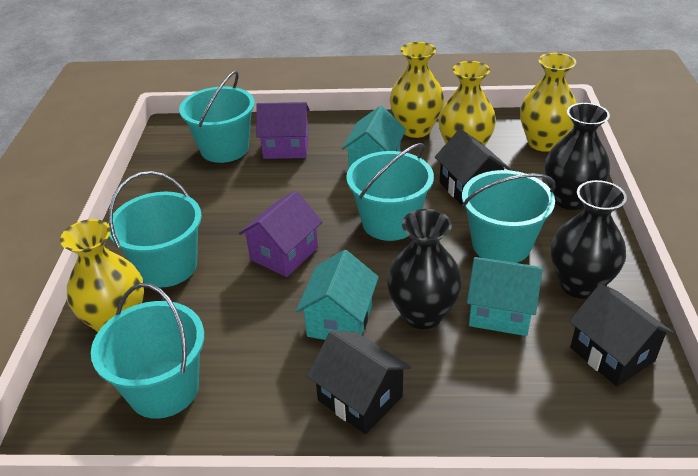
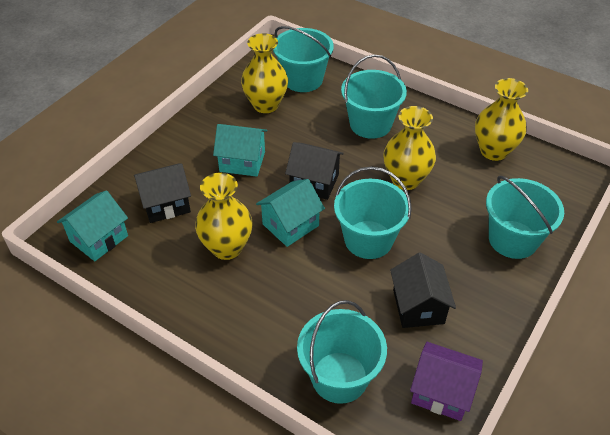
black vase: [387,209,462,329] [545,103,610,210] [551,180,627,299] = 3 -> none = 0
purple house: [239,191,322,277] [256,102,310,159] = 2 -> [410,342,483,421] = 1

